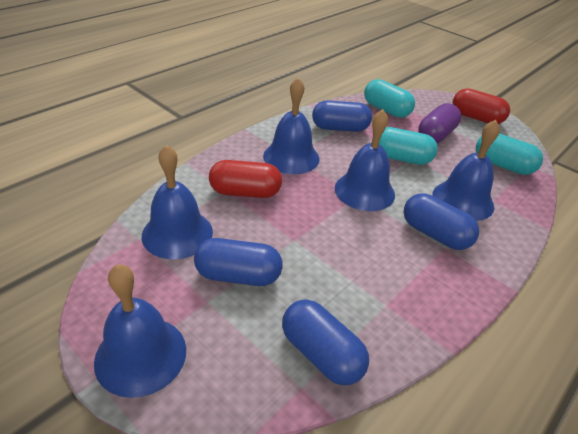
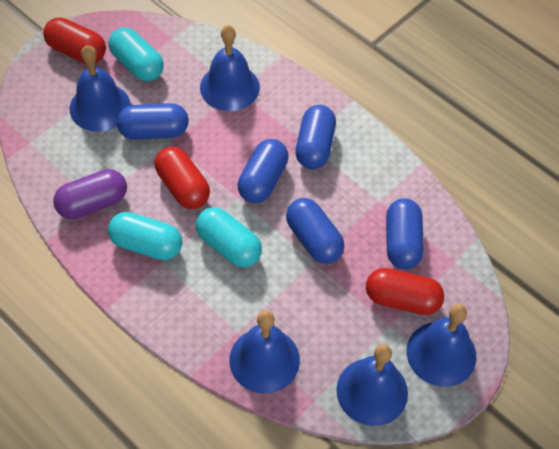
blue capsule: [194,238,283,286] [282,299,369,385] [312,100,372,132] [404,193,479,250] = 4 -> [117,103,189,140] [238,139,288,203] [286,198,344,264] [295,105,336,169] [386,198,424,269] = 5
red capsule: [209,160,282,198] [453,88,510,124] = 2 -> [43,18,106,63] [155,147,210,209] [366,268,444,315] = 3

